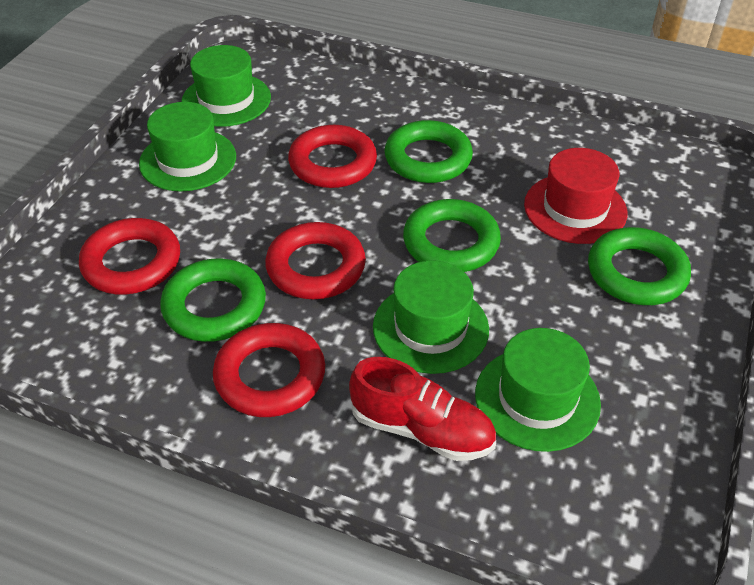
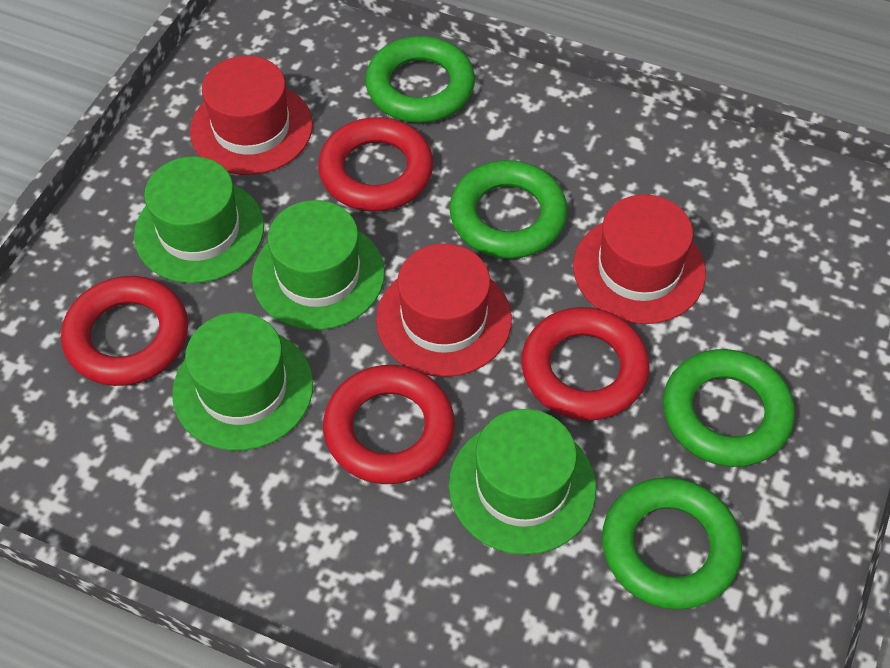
red hat: [524,148,627,244] = 1 -> [190,56,313,175] [376,244,512,377] [573,194,706,324] = 3
red shoe: [349,357,496,461] = 1 -> none = 0

